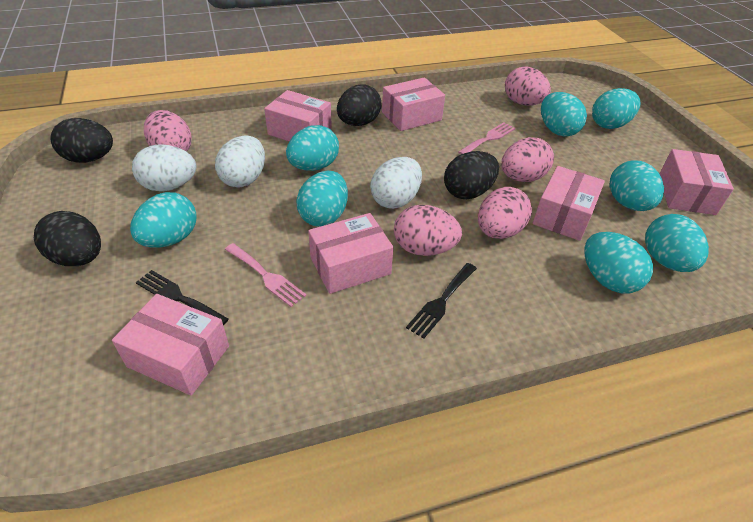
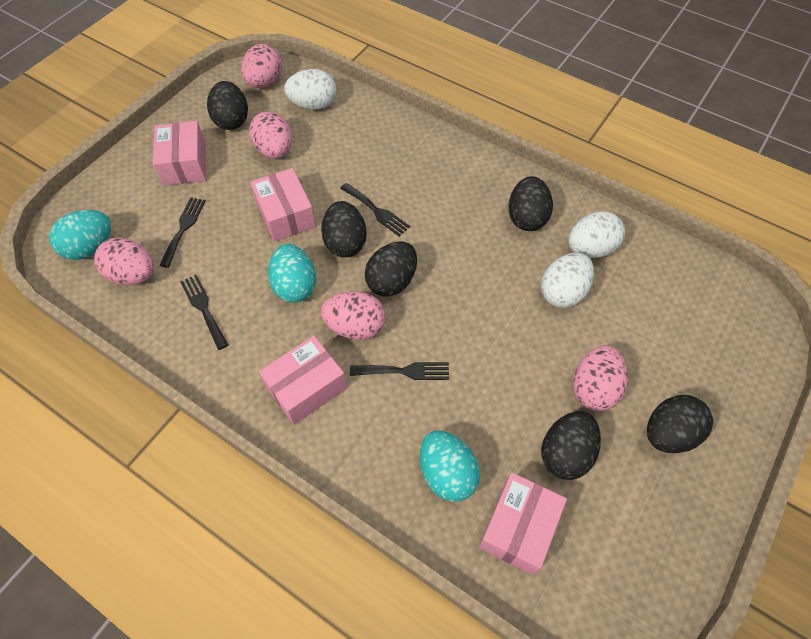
black egg: [34,211,101,266] [50,118,113,163] [337,84,382,126] [444,151,499,199] = 4 -> [207,81,248,130] [321,201,367,257] [365,242,417,296] [508,176,553,231] [541,411,601,480] [647,395,713,453] = 6
black fork: [136,270,229,325] [406,263,477,339] = 2 -> [159,197,206,268] [180,275,229,350] [340,183,410,236] [350,362,449,380] = 4
pink box: [112,294,229,396] [264,90,332,141] [308,213,393,294] [382,77,445,131] [533,166,605,241] [659,149,734,215] = 6 -> [153,121,206,186] [250,168,316,242] [259,336,347,425] [479,472,567,575] = 4
pink fork: [225,243,307,307] [458,122,515,155] = 2 -> none = 0
turquoise egg: [130,192,196,248] [286,125,339,171] [296,171,348,227] [541,92,587,137] [584,232,653,293] [592,88,640,129] [610,160,664,211] [645,214,709,272] = 8 -> [49,210,111,260] [268,244,316,303] [420,431,480,502] = 3

